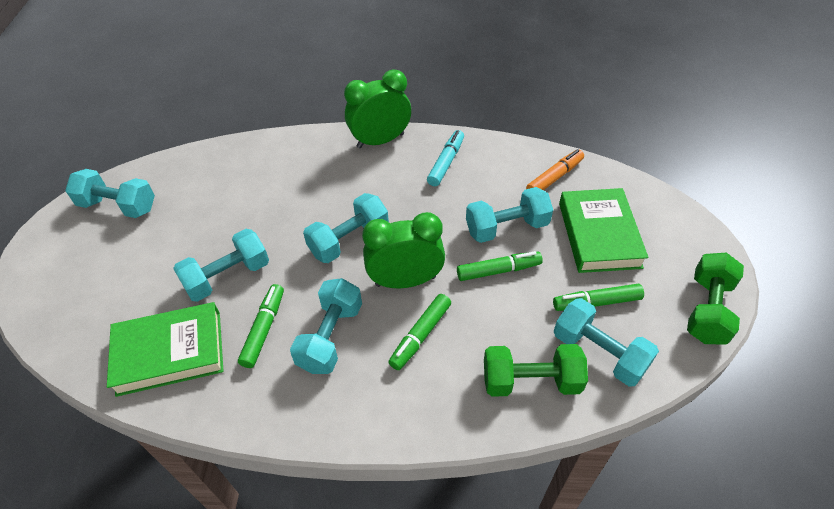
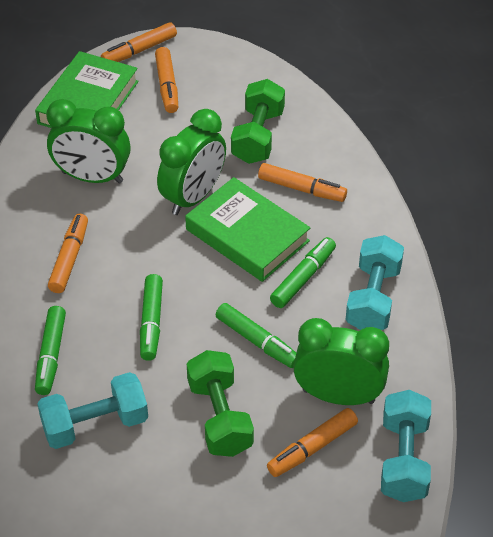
green clock: [344,70,411,148] [362,212,445,288] = 2 -> [46,99,131,183] [157,109,226,215] [293,318,389,405] = 3
orange marker: [526,149,584,190] = 1 -> [48,214,88,293] [101,22,177,62] [155,47,178,113] [258,163,347,202] [267,408,358,477] = 5
turquoise dumbbell: [65,169,155,218] [173,229,269,302] [290,278,362,374] [303,193,389,263] [466,187,553,243] [554,298,659,386] = 6 -> [37,372,148,449] [346,235,404,330] [381,390,431,502] = 3
turquoise marker: [427,130,464,186] = 1 -> none = 0

